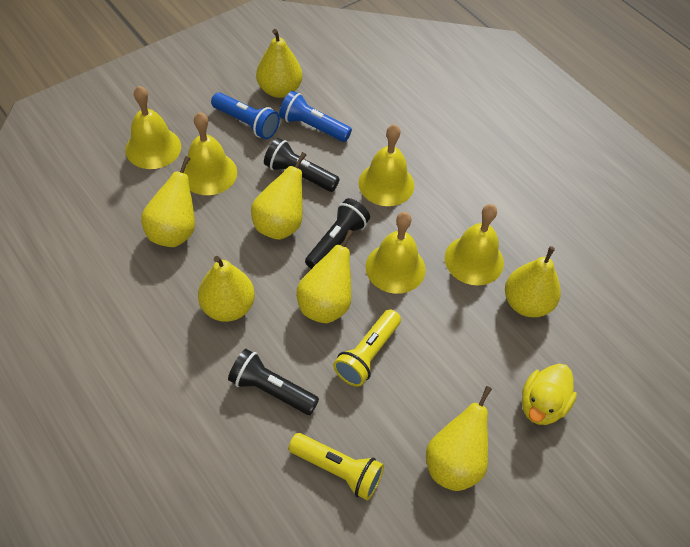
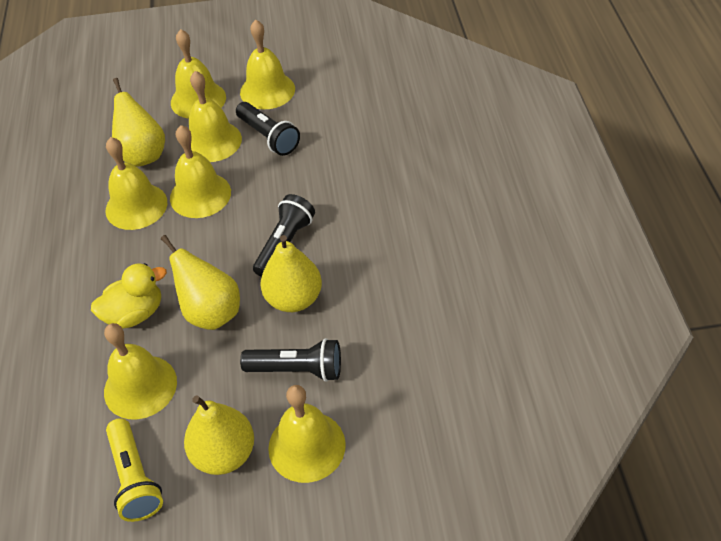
blue flashlight: [211,92,280,139] [279,91,352,142] = 2 -> none = 0
yellow bell: [125,86,181,169] [184,112,237,195] [358,124,414,206] [366,212,426,294] [445,204,504,285] = 5 -> [104,323,177,419] [105,137,167,230] [170,125,231,218] [171,29,226,119] [189,71,242,162] [240,20,295,109] [268,385,346,483] = 7
yellow flashlight: [289,433,384,501] [333,309,401,387] = 2 -> [106,418,163,522] = 1
yellow pear: [141,156,195,247] [198,256,255,322] [251,152,307,240] [256,29,302,98] [296,230,354,323] [426,386,492,491] [505,246,561,317] = 7 -> [112,78,165,167] [161,235,240,330] [184,395,254,475] [261,235,322,312] = 4

